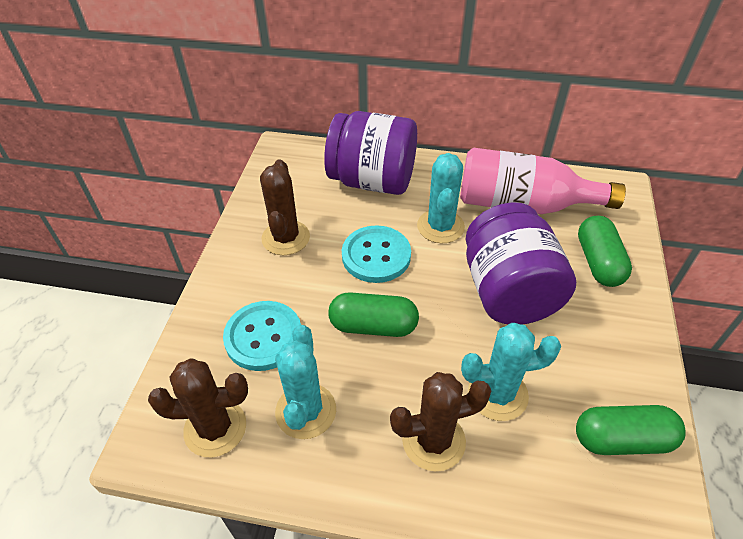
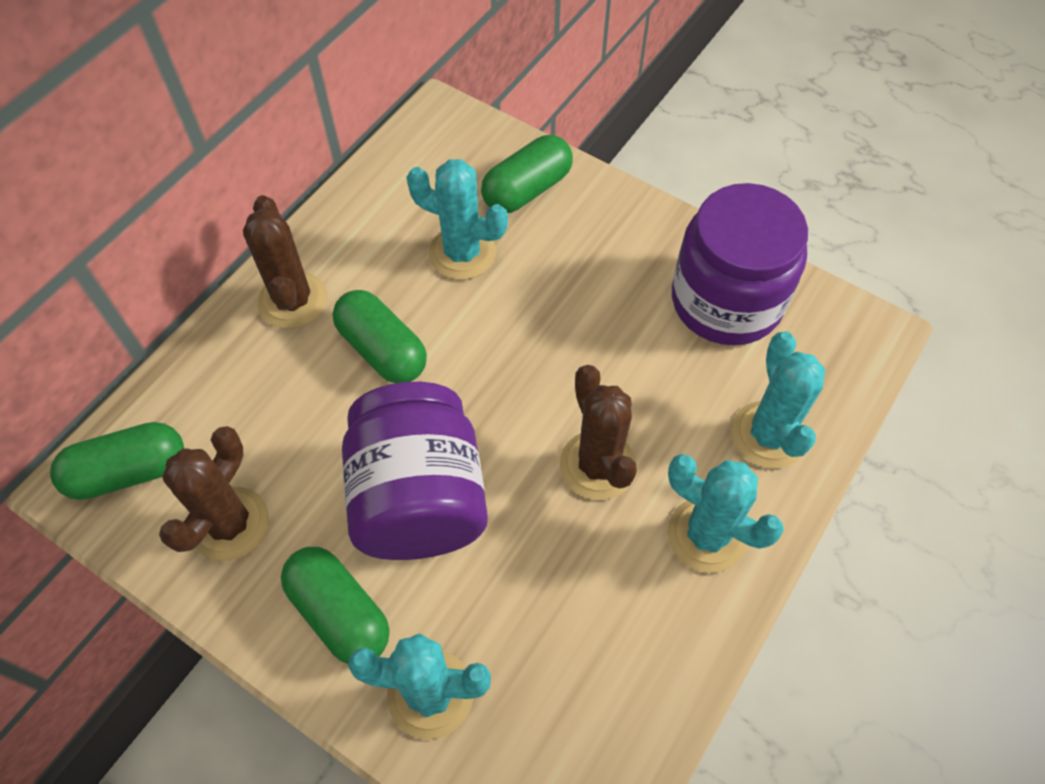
green capsule: [328,292,419,337] [576,405,686,455] [578,216,632,287] = 3 -> [50,422,184,500] [281,547,389,664] [333,290,427,383] [481,135,573,213] = 4
pink bottle: [460,148,626,214] = 1 -> none = 0
turquoise button: [223,301,301,371] [342,225,411,283] = 2 -> none = 0
turquoise cactus: [275,325,336,439] [417,153,465,243] [461,323,561,421] = 3 -> [348,634,491,739] [407,159,508,280] [668,454,784,573] [731,331,825,468] = 4

